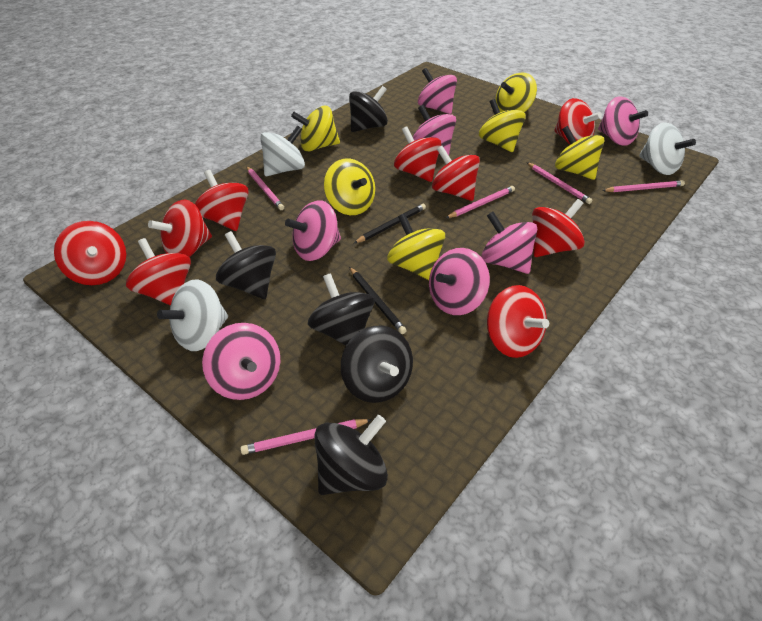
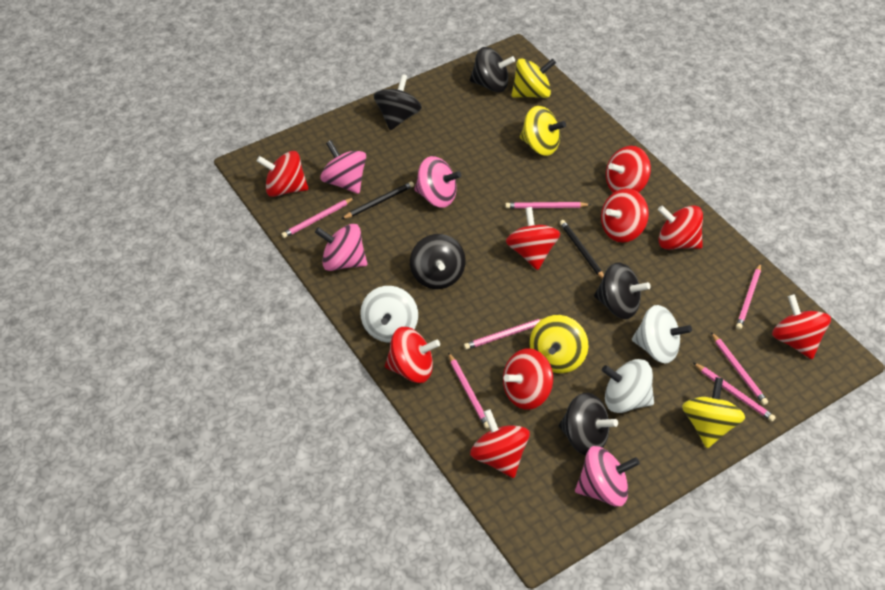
pink pencil: [240,419,371,455] [246,166,284,210] [446,186,515,218] [526,162,592,204] [602,180,685,192] = 5 -> [281,197,355,238] [448,352,489,428] [464,318,544,350] [505,202,591,208] [693,362,776,422] [711,332,768,405] [736,263,761,330] = 7
pink spinning top: [202,323,280,400] [285,200,341,261] [413,105,456,155] [418,68,457,114] [429,248,490,315] [481,212,537,274] [598,96,648,146] = 7 -> [315,224,367,271] [320,140,366,194] [414,156,461,208] [575,446,640,506] = 4
yellow spinning top: [291,106,340,152] [324,159,375,215] [387,213,445,280] [479,99,526,152] [495,73,537,113] [555,126,605,180] = 6 -> [512,58,556,98] [520,106,566,156] [530,315,588,373] [682,377,745,448] = 4

